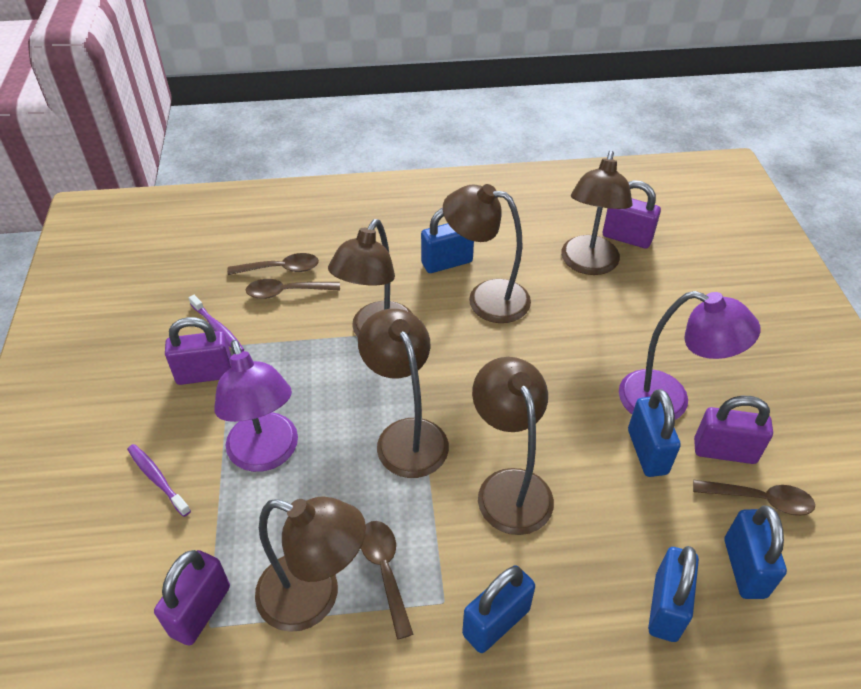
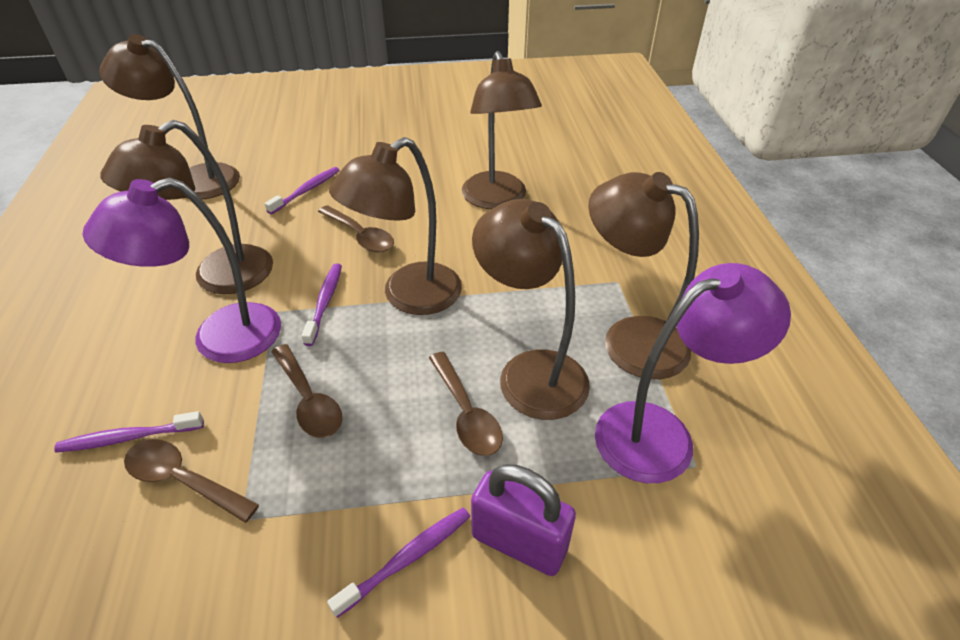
blue padlock: [421,208,474,273] [462,565,535,653] [628,389,681,477] [648,546,699,642] [725,506,787,599] = 5 -> none = 0
purple padlock: [154,550,230,646] [165,317,231,385] [603,180,661,249] [694,396,773,464] = 4 -> [471,464,576,576] = 1
purple toothbrush: [127,444,191,517] [189,295,244,351] = 2 -> [54,411,204,453] [265,167,340,214] [302,264,342,346] [327,507,470,618] = 4

